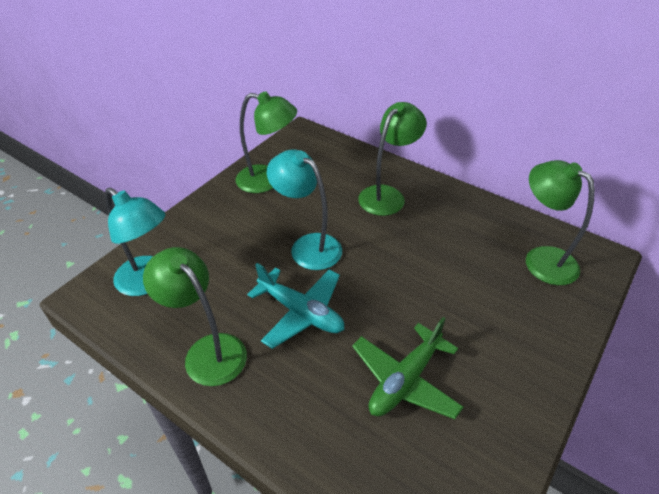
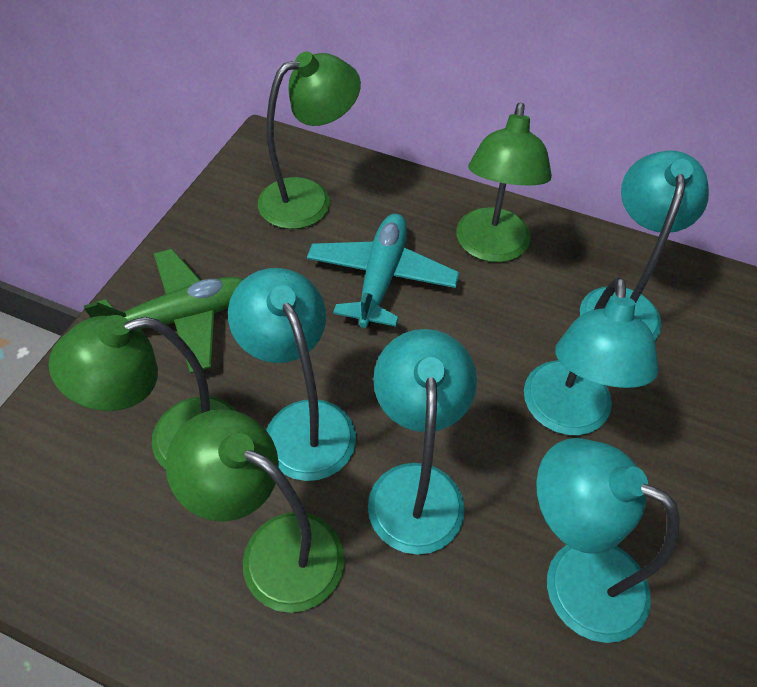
turquoise lamp: [105,187,165,296] [267,149,342,270] = 2 -> [228,268,356,481] [368,329,477,555] [524,277,659,435] [536,438,680,643] [580,150,709,340] = 5

